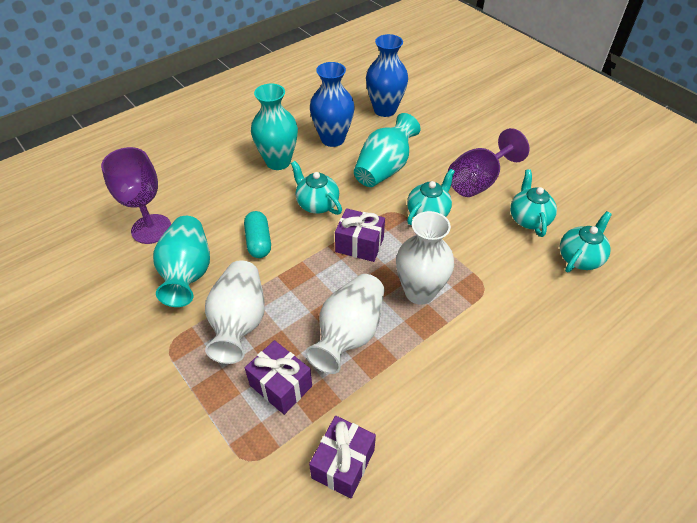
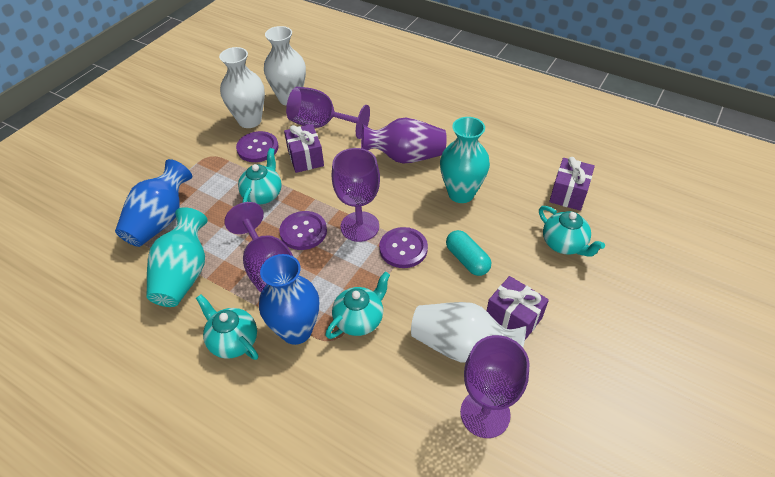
purple button: none = 0 -> [236,131,279,162] [279,211,327,250] [379,227,428,268] = 3
purple goblet: [101,147,171,244] [448,128,530,197] = 2 -> [224,202,293,292] [286,87,370,139] [332,148,380,242] [460,335,530,438] = 4
purple vase: none = 0 -> [361,117,447,164] = 1
turquoise vase: [153,216,210,307] [251,84,298,170] [354,113,420,187] = 3 -> [146,207,208,307] [440,117,490,203] = 2

